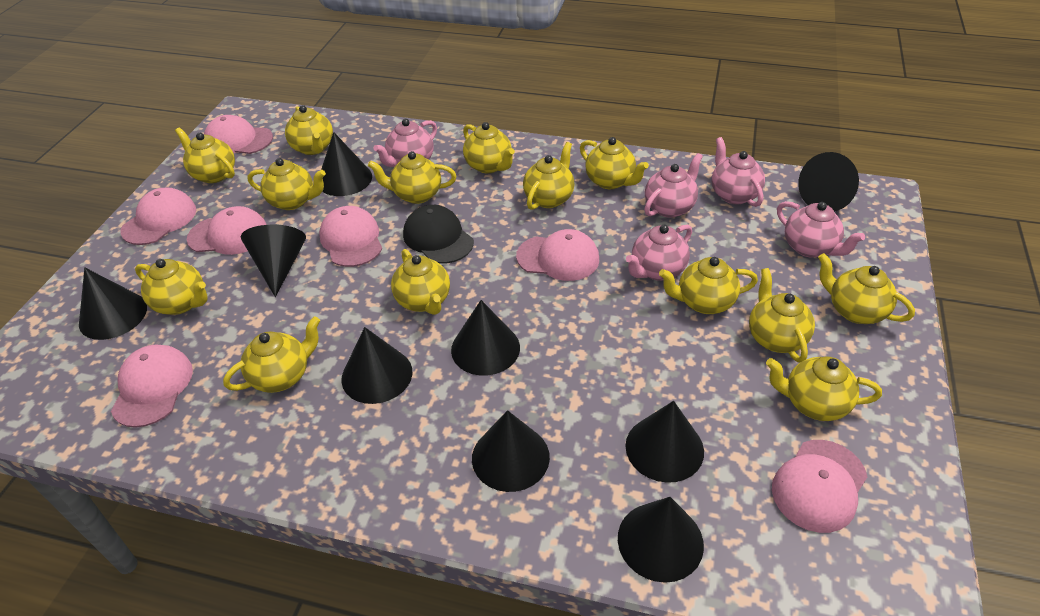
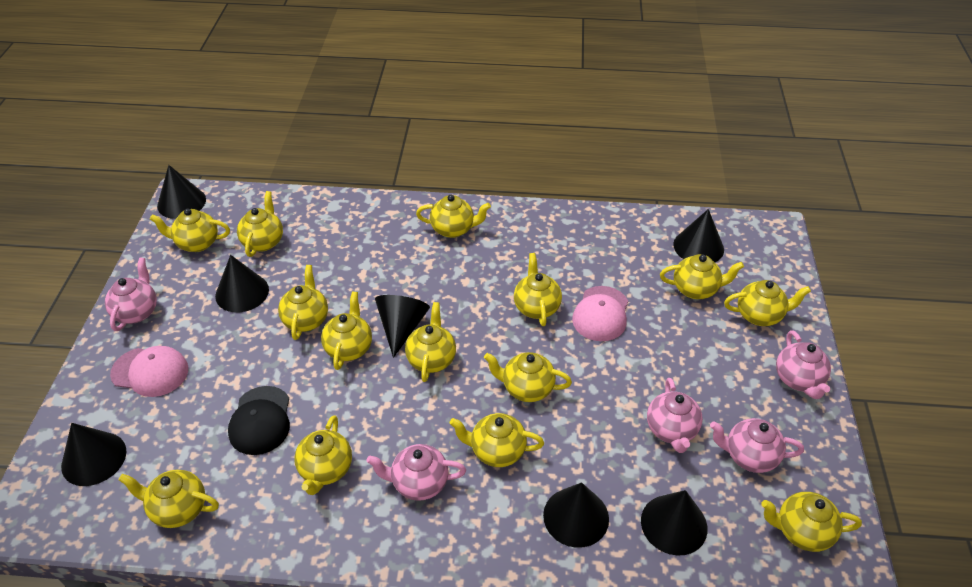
black cone: [79,268,147,340] [241,225,306,297] [321,132,372,196] [341,327,412,404] [451,300,520,376] [472,410,550,492] [618,497,704,583] [625,401,704,483] [798,152,859,212] = 9 -> [61,423,126,486] [157,165,206,219] [215,255,269,312] [375,295,430,358] [543,482,609,548] [641,490,707,556] [673,209,724,262] = 7
pink cap: [111,345,193,428] [120,188,196,245] [187,206,267,255] [204,115,273,154] [319,206,382,267] [516,229,599,281] [772,440,867,533] = 7 -> [110,346,188,397] [572,286,628,341] = 2

